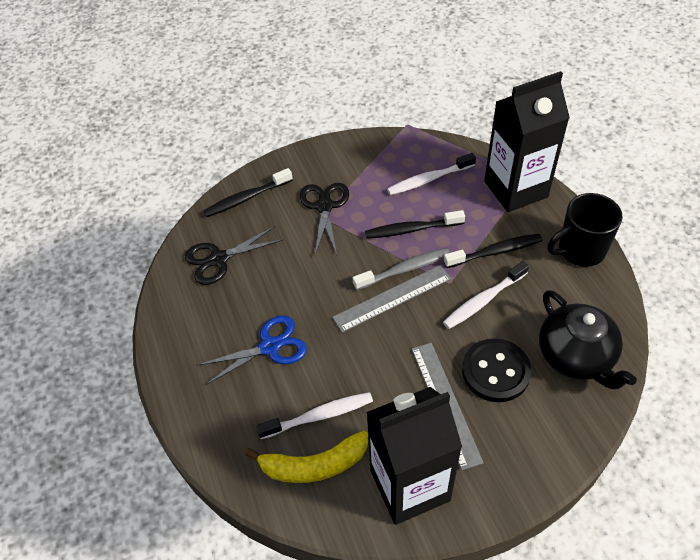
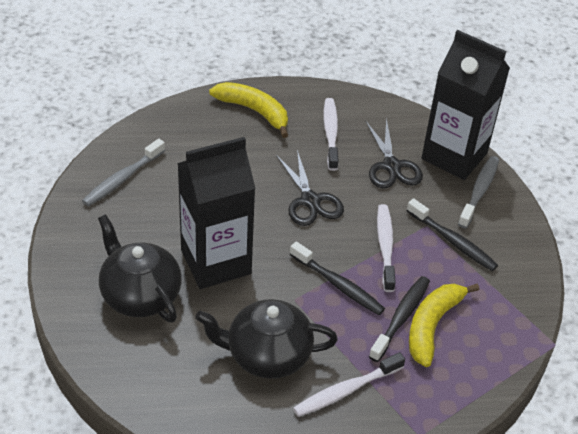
black button: [462,338,531,402] = 1 -> none = 0
black mug: [548,193,623,267] = 1 -> none = 0
black teapot: [539,290,637,390] = 1 -> [98,214,182,323] [195,299,338,379] = 2
blue scissors: [198,315,307,385] = 1 -> none = 0
grey ruler: [332,265,451,333] [412,343,484,470] = 2 -> none = 0
grey toothbrush: [353,248,450,290] = 1 -> [82,139,165,206] [458,156,499,228] = 2
yellow banana: [245,431,368,483] = 1 -> [209,82,288,138] [409,284,479,367] = 2

